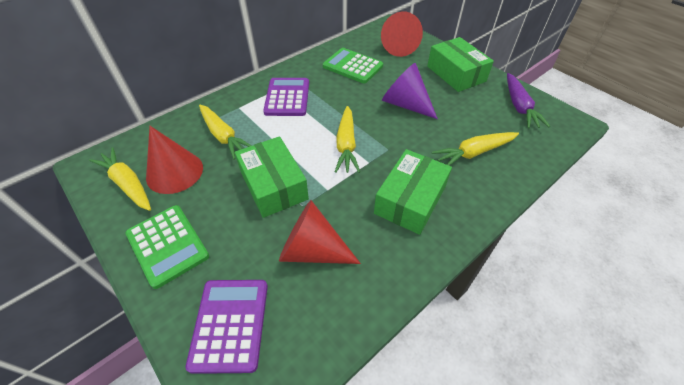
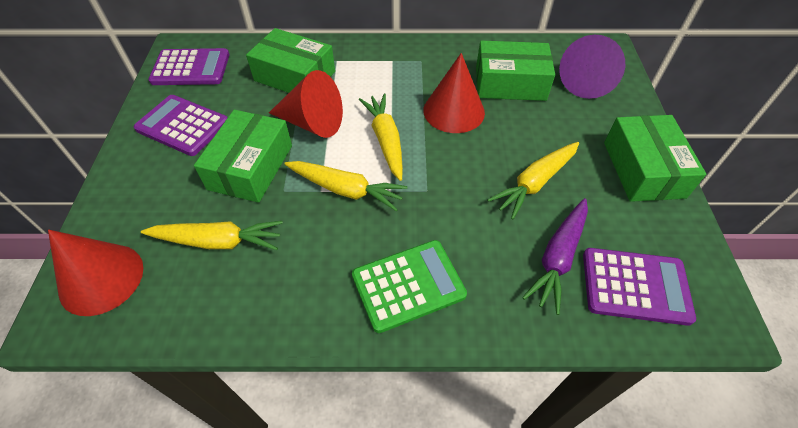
green box: [235,136,309,218] [374,149,452,235] [427,37,494,92] = 3 -> [194,110,292,203] [246,28,335,93] [476,41,555,101] [604,115,706,202] = 4
green calculator: [125,205,209,289] [323,48,383,83] = 2 -> [352,240,467,333] = 1
purple calculator: [185,280,268,374] [263,78,309,116] = 2 -> [134,95,228,156] [148,48,229,85] [583,248,696,326] = 3

